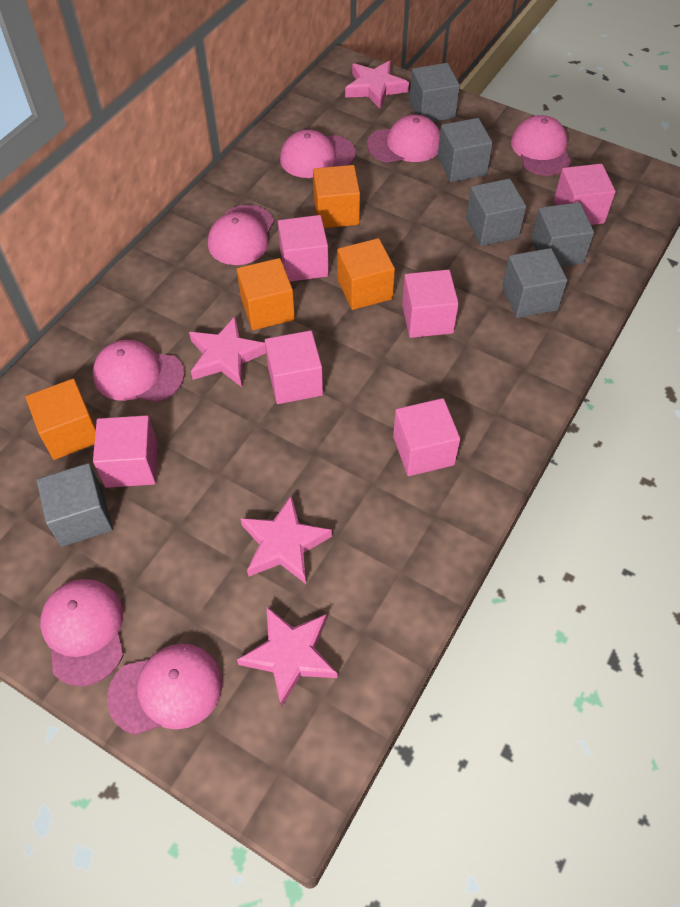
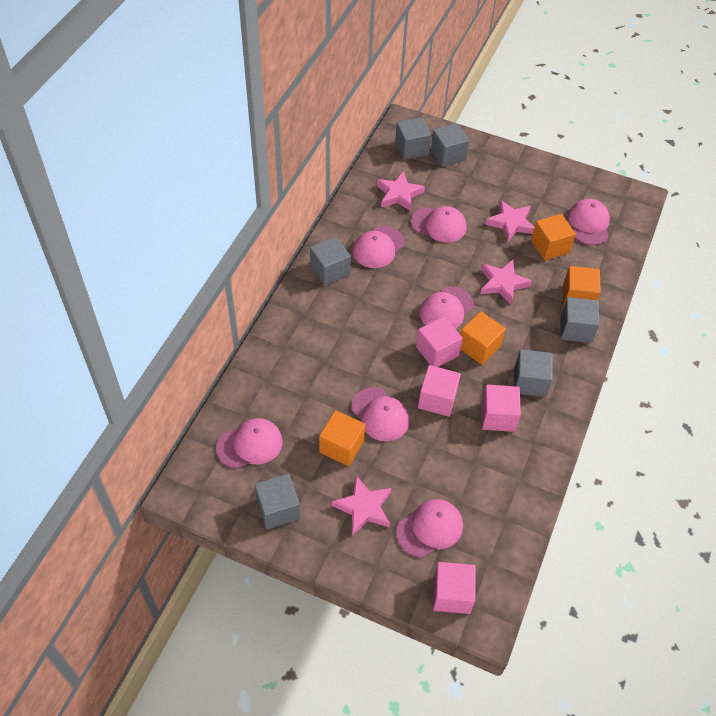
pink cube: [93,415,158,488] [265,330,323,404] [278,215,329,282] [393,398,460,476] [402,270,459,338] [554,164,616,225] = 6 -> [416,316,463,367] [418,365,461,417] [433,562,476,614] [482,385,521,432] = 4

